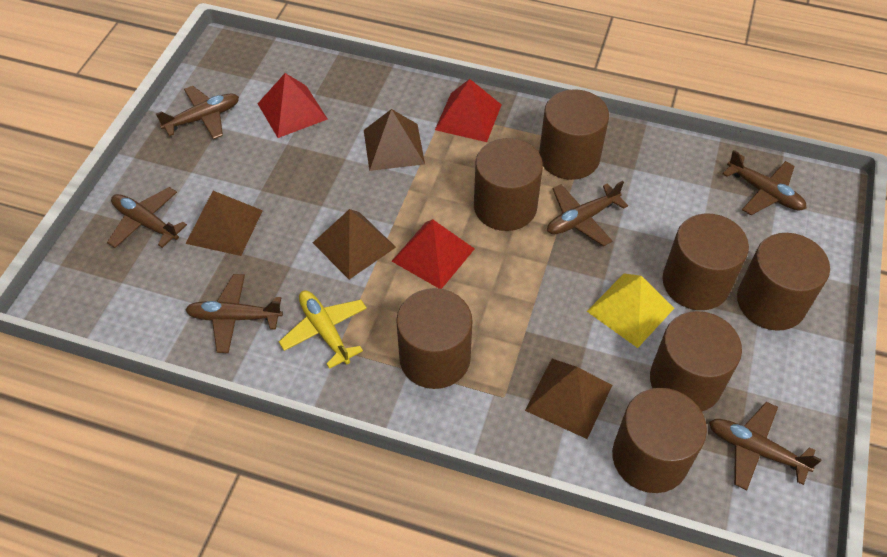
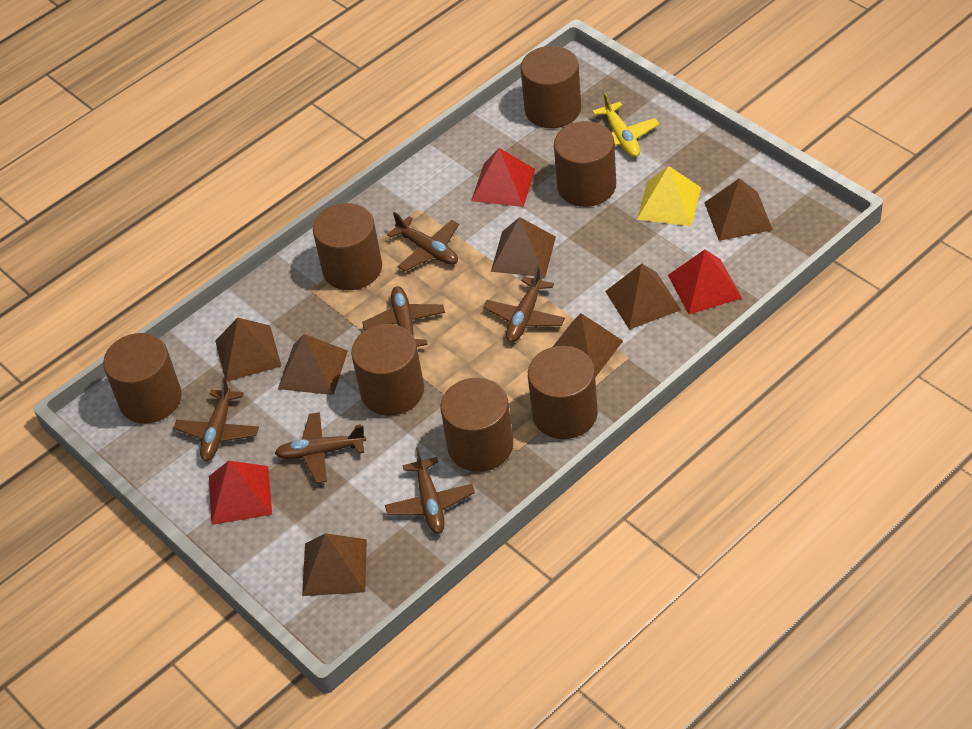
brown pyramid: [186,191,263,256] [313,209,396,279] [364,109,425,171] [525,359,612,439] = 4 -> [215,318,282,382] [278,334,348,395] [302,533,367,596] [491,217,556,277] [553,313,623,377] [605,264,681,330] [704,178,773,241] = 7

